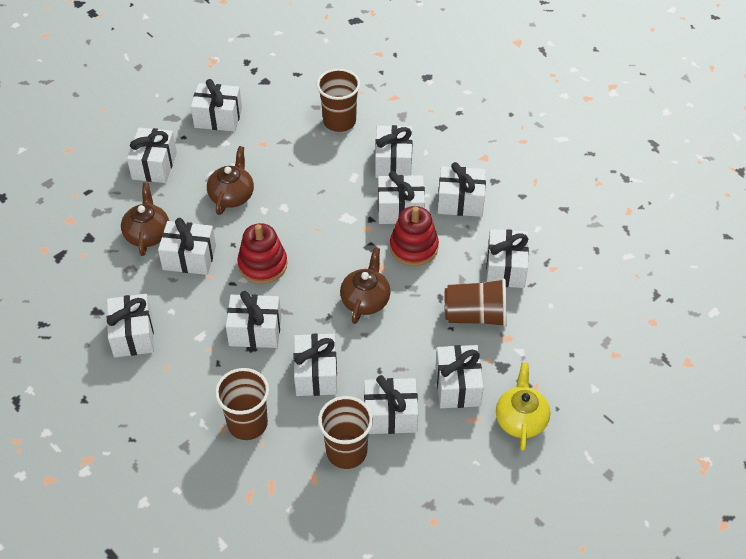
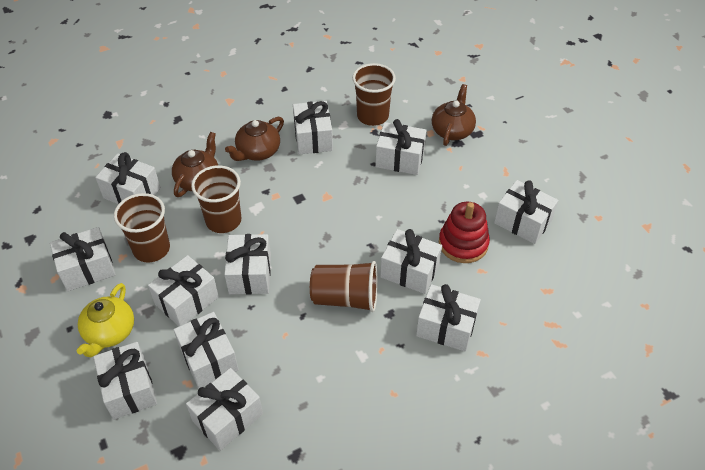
red stacking toy: [237,223,287,284] [390,206,439,266] = 2 -> [439,202,490,263] = 1

